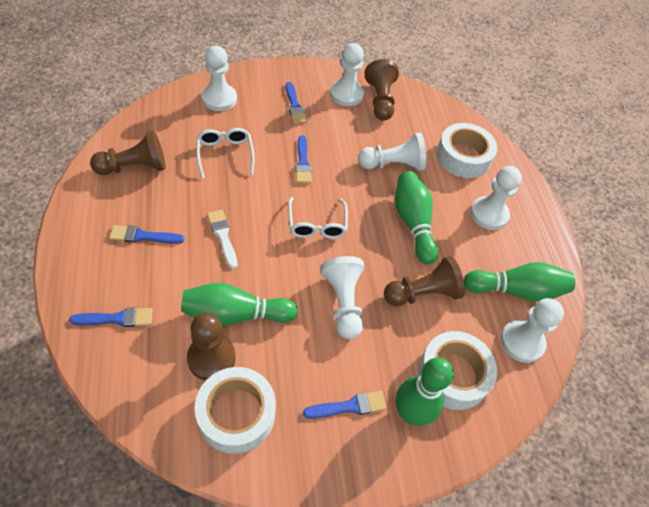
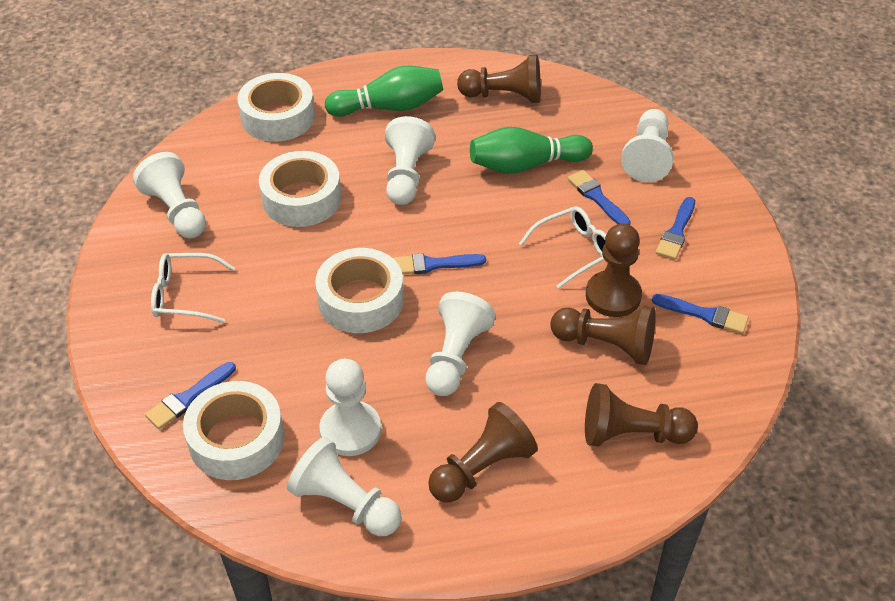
brown pawn: [90,131,166,175] [187,312,236,380] [365,59,399,121] [384,256,465,306] = 4 -> [428,402,538,502] [457,54,541,103] [550,306,656,365] [585,383,698,447] [586,223,642,317] = 5
green bowling pin: [181,283,298,326] [395,171,438,265] [396,358,454,426] [464,262,575,302] = 4 -> [325,66,443,117] [470,127,593,174] = 2
white brush: [207,210,238,269] = 1 -> none = 0
white tape: [195,367,276,453] [418,331,497,410] [436,123,497,178] = 3 -> [183,381,285,480] [237,73,315,142] [259,151,341,227] [315,248,404,333] = 4

